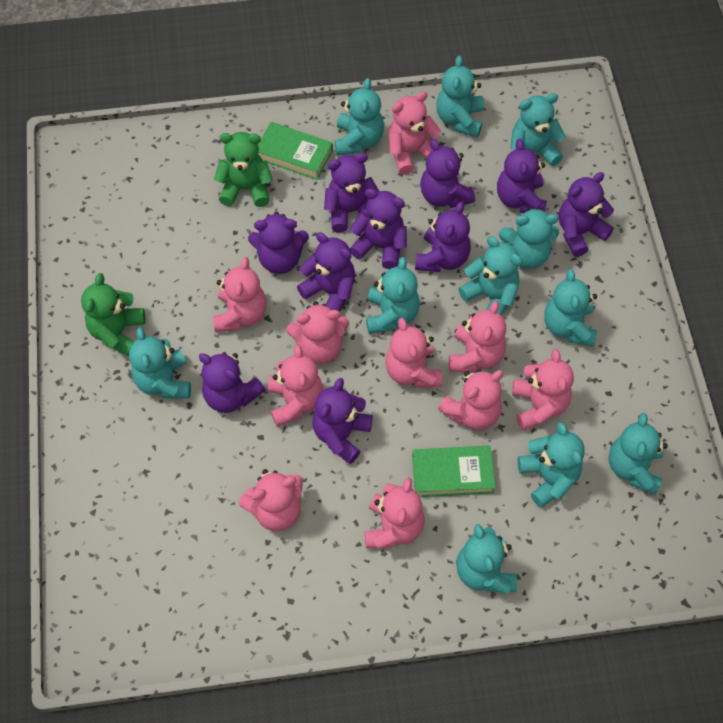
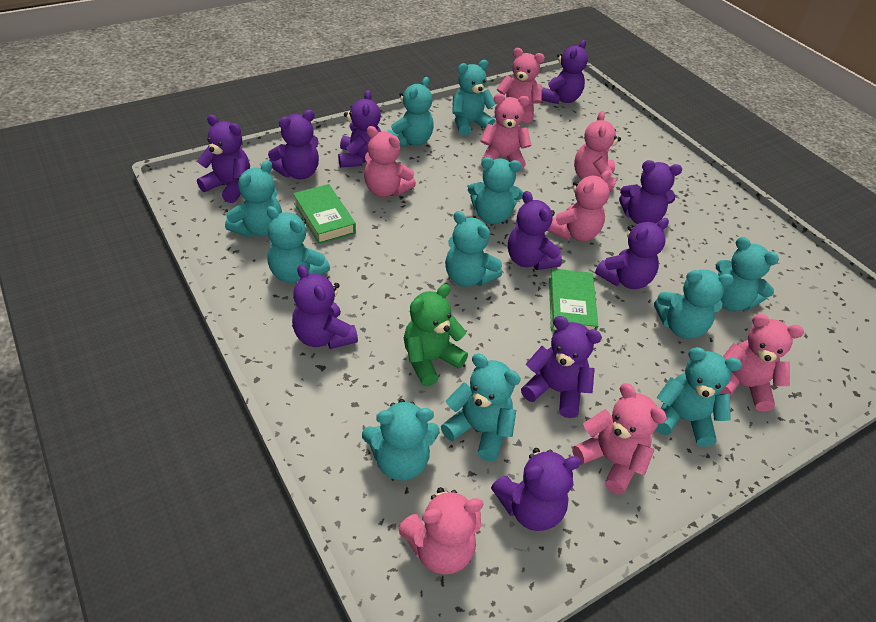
green teddy bear: [81,273,145,356] [214,132,273,207] = 2 -> [404,284,468,387] = 1
pink teddy bear: [213,257,266,332] [239,469,303,531] [268,344,323,427] [286,301,349,364] [365,477,424,549] [385,318,442,388] [389,91,441,175] [438,370,504,430] [449,301,506,372] [512,349,574,430] = 10 -> [364,126,416,197] [399,487,483,574] [480,94,531,169] [495,48,545,123] [547,170,611,241] [572,383,667,495] [574,111,621,191] [720,314,804,412] = 8

